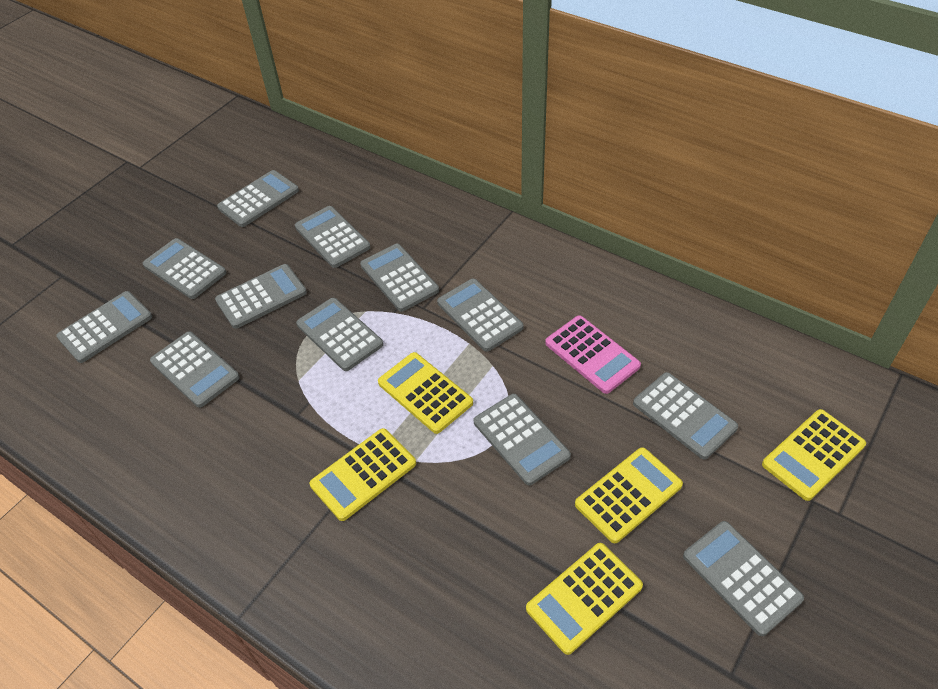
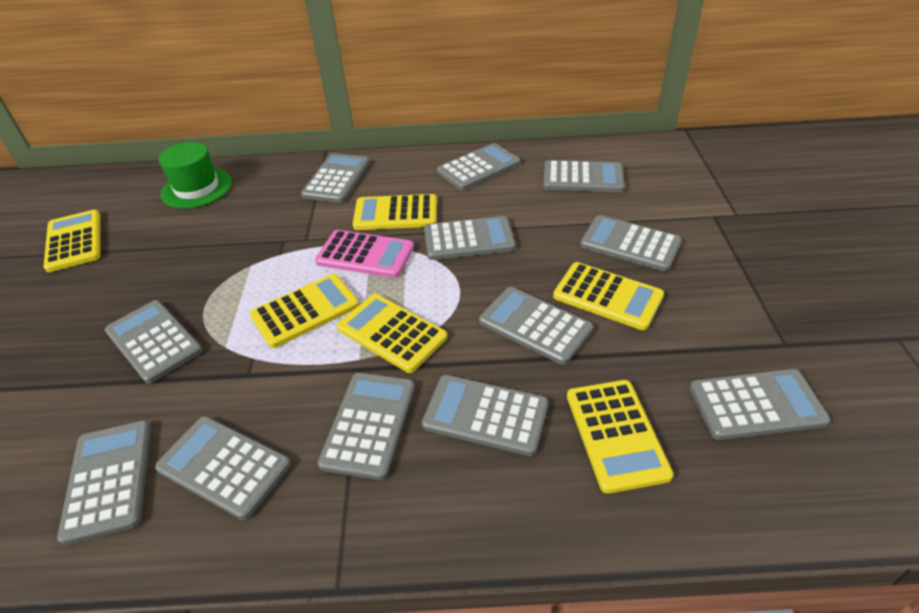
green hat: none = 0 -> [159,142,232,209] = 1
yellow calculator: [310,428,416,521] [378,352,473,434] [526,543,643,655] [575,447,683,543] [762,409,866,501] = 5 -> [43,210,101,272] [249,274,359,348] [337,294,447,373] [353,194,437,230] [553,262,664,330] [567,380,673,494] = 6

